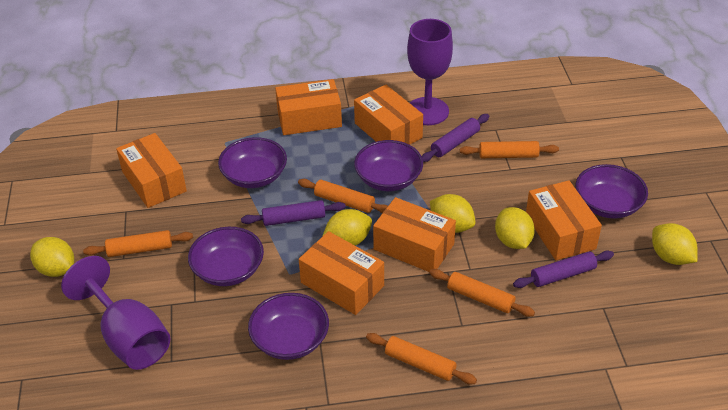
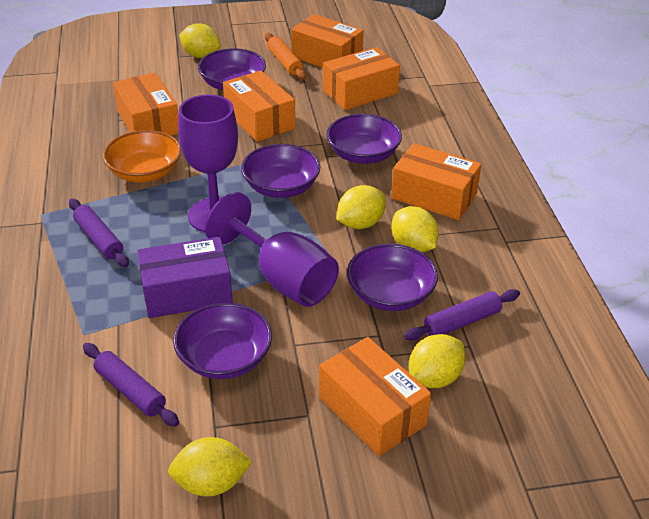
orange bowl: none = 0 -> [103,130,181,182] = 1
orange rolling pin: [83,230,193,257] [298,179,388,213] [366,333,477,385] [429,269,535,317] [460,141,559,158] = 5 -> [265,33,306,80] = 1
purple box: none = 0 -> [137,237,233,318] = 1

